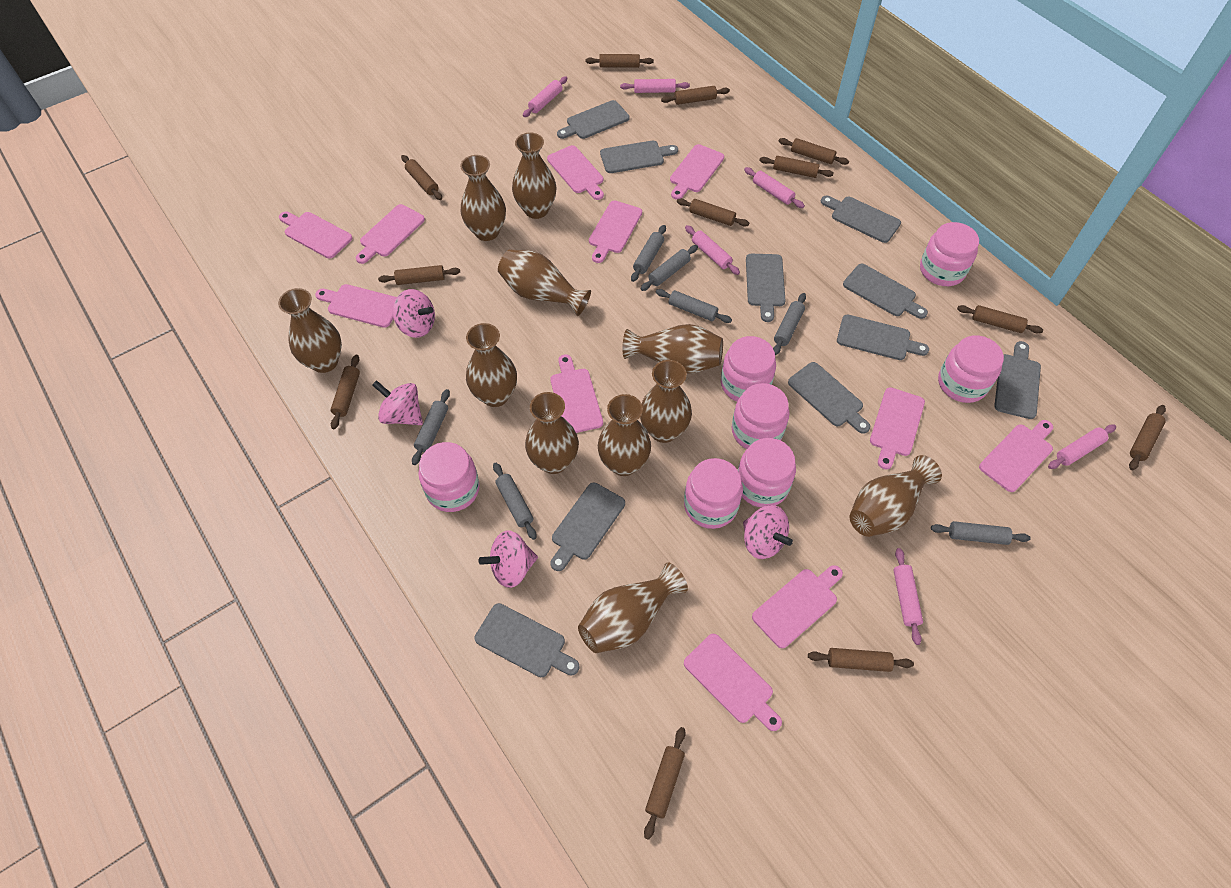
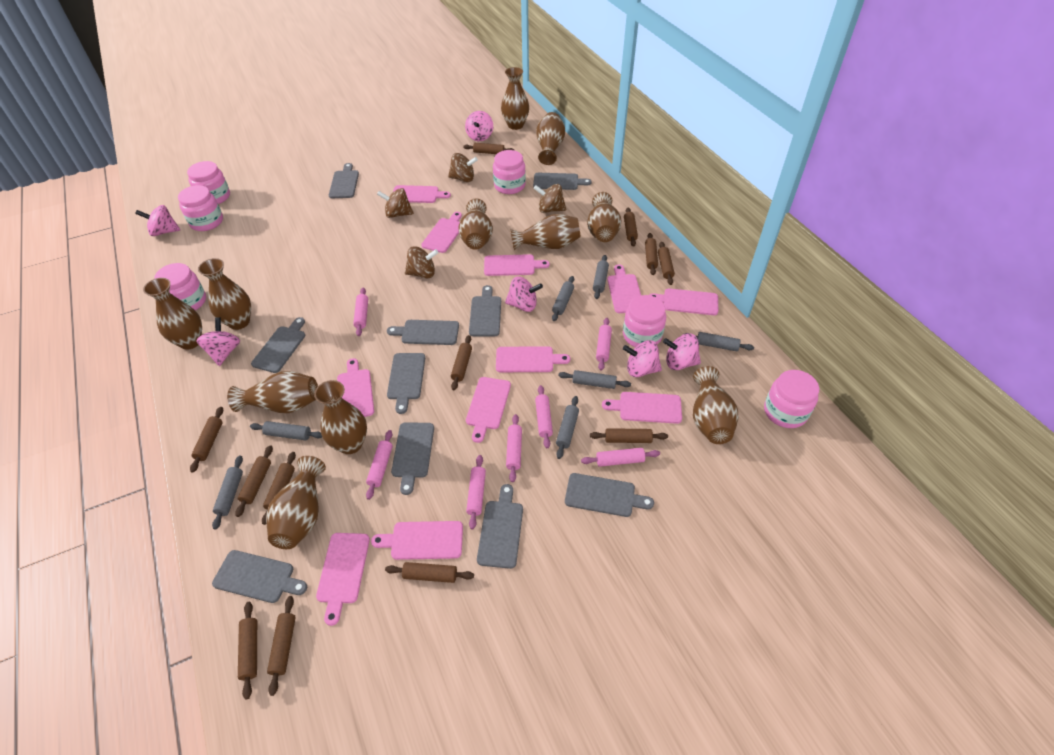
brown spinning top: none = 0 -> [377,188,414,218] [405,246,438,279] [448,153,478,182] [534,184,566,213] = 4
pink jar: [418,442,480,512] [684,458,743,529] [721,336,776,401] [732,383,789,449] [738,438,796,508] [920,222,979,286] [938,335,1004,403] = 7 -> [154,263,206,310] [178,185,223,231] [187,161,230,204] [493,150,526,194] [623,295,666,347] [764,370,819,428] = 6
pink rolling pin: [523,76,567,117] [620,79,690,93] [685,225,740,275] [744,167,805,208] [893,548,923,645] [1048,424,1116,469] = 6 -> [353,288,368,336] [366,430,393,500] [466,455,486,529] [506,414,522,482] [535,385,553,448] [581,448,660,467] [596,318,612,371] = 7
pink spinning top: [372,380,423,425] [392,289,435,338] [478,530,538,588] [743,505,793,559] = 4 -> [135,205,180,236] [196,317,240,366] [465,111,493,141] [505,276,543,312] [623,340,662,377] [663,334,701,370] = 6

